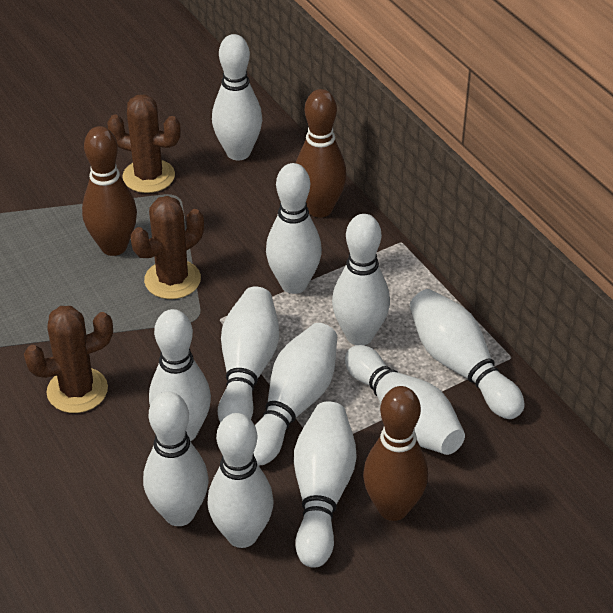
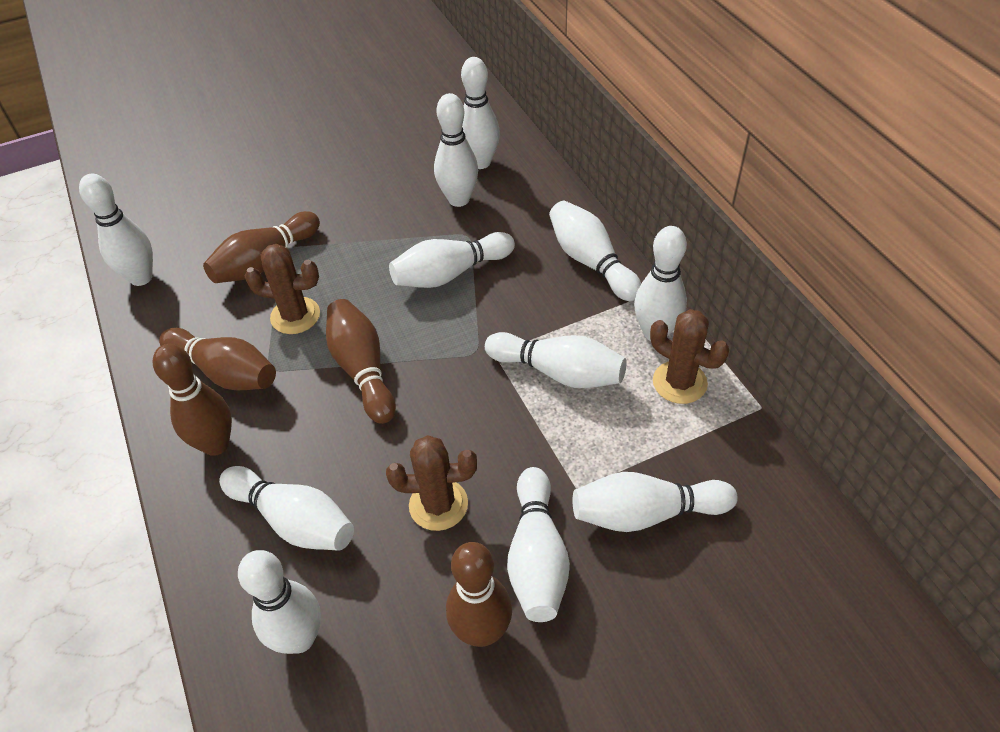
brown bowling pin: [82,126,137,256] [296,89,347,218] [363,386,428,521] = 3 -> [153,344,232,456] [159,328,276,390] [203,211,320,283] [326,299,396,424] [446,542,512,647] = 5

